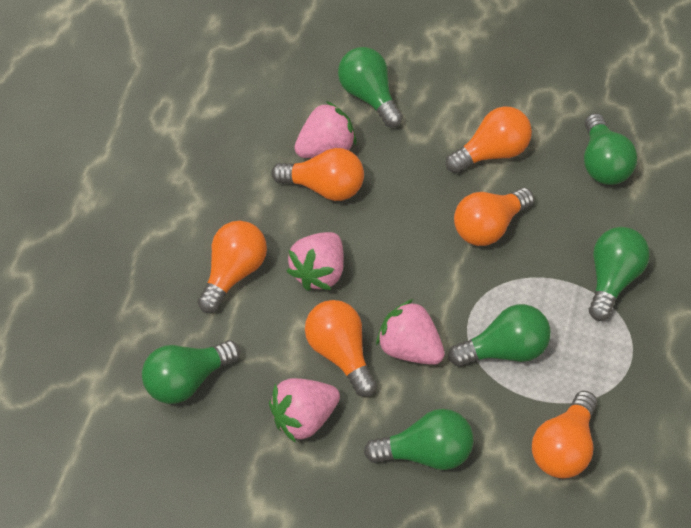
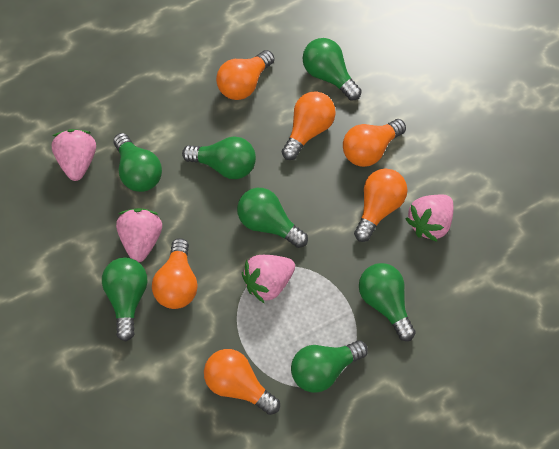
green light bulb: [142,340,240,404] [338,47,403,128] [364,409,474,470] [448,304,551,367] [584,113,637,185] [589,227,650,321] = 6 -> [102,258,147,342] [113,133,162,192] [182,136,256,179] [237,188,308,248] [291,340,368,393] [303,38,362,100] [359,263,416,341] = 7

